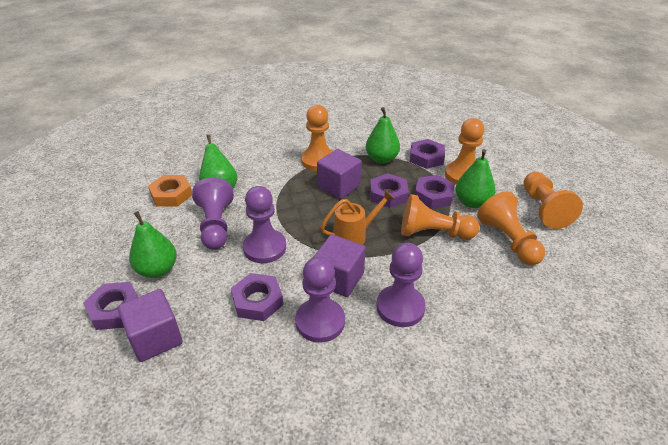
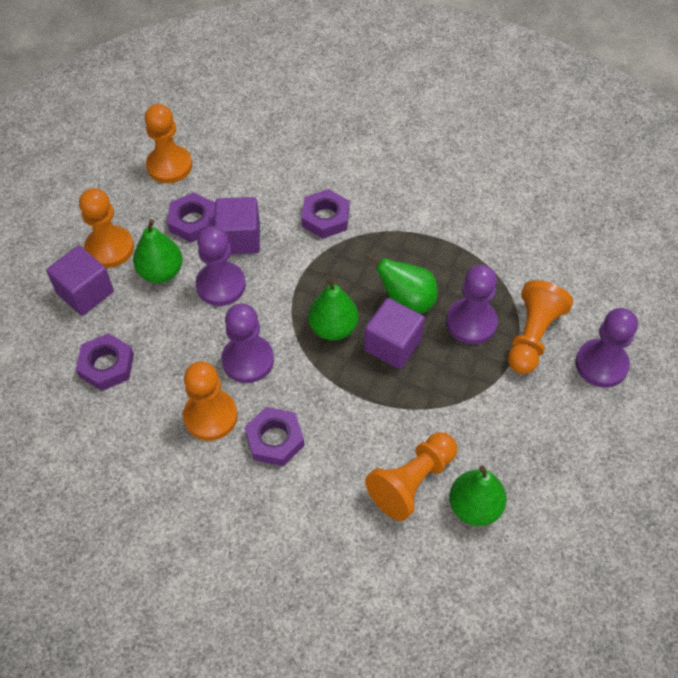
orange nut: [148,175,192,207] = 1 -> none = 0
orange watering can: [320,190,394,245] = 1 -> none = 0
purple nut: [83,282,138,330] [231,273,283,321] [370,173,409,208] [410,139,445,169] [415,175,455,209] = 5 -> [76,333,134,391] [167,192,215,243] [245,407,304,466] [301,189,350,239] = 4

